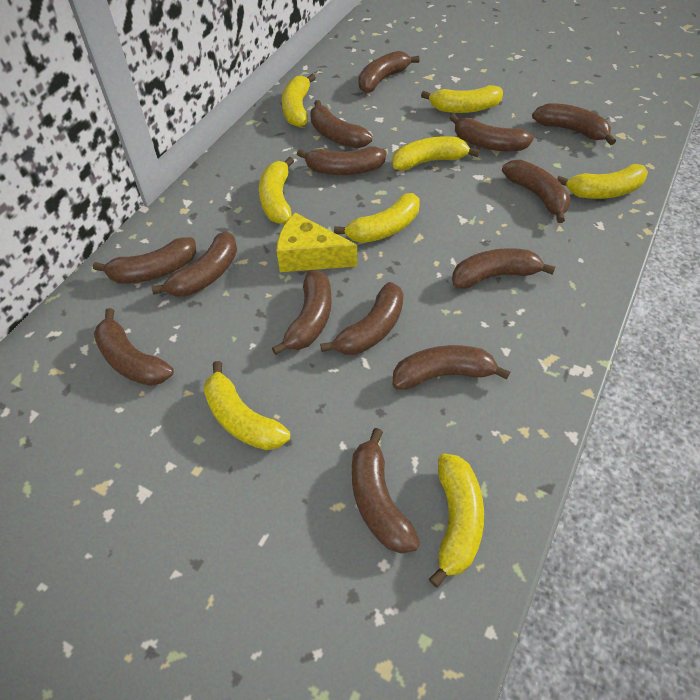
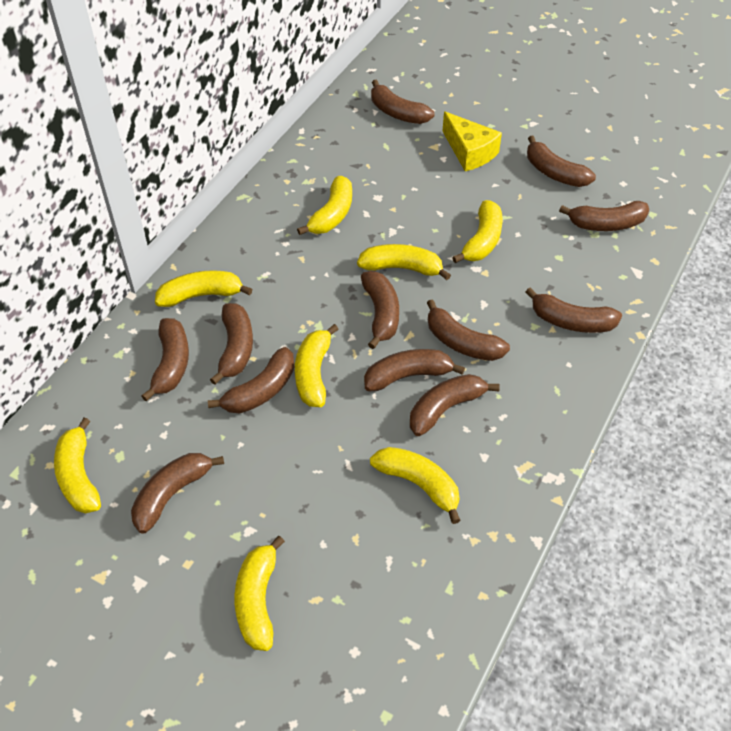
brown banana: [93,237,196,283] [94,308,174,386] [151,231,237,297] [272,270,332,355] [297,146,386,175] [310,100,372,148] [320,282,404,355] [352,428,420,553] [359,51,420,93] [393,345,510,390] [450,114,534,151] [452,248,555,289] [502,160,570,223] [532,103,616,145] = 14 -> [131,453,224,534] [141,318,189,401] [208,347,295,413] [210,303,253,385] [361,271,399,349] [364,349,465,391] [371,79,434,124] [410,374,500,436] [427,299,510,361] [526,287,622,333] [527,136,596,187] [559,201,649,231] = 12

